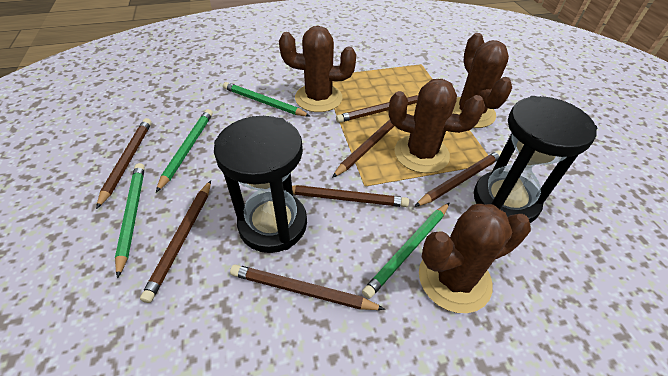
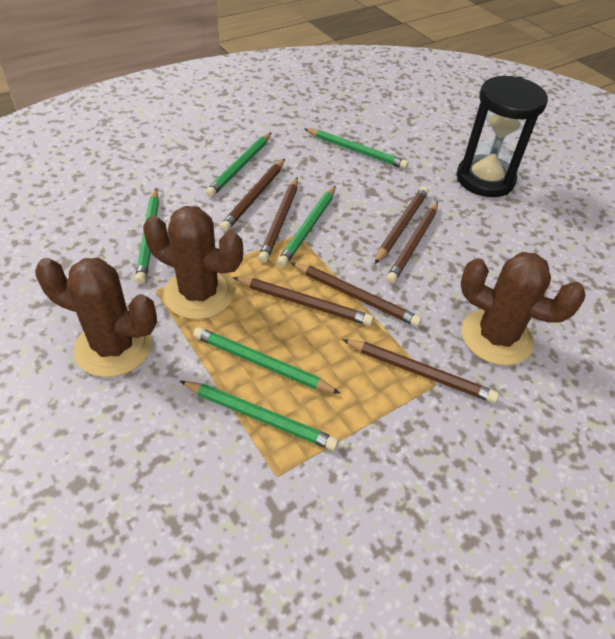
black hourglass: [214,116,307,253] [474,96,598,223] = 2 -> [457,76,548,197] = 1
brown cactus: [279,26,356,112] [388,79,485,173] [419,204,531,313] [452,33,512,128] = 4 -> [35,258,157,377] [143,206,243,320] [461,252,586,365] = 3
green pencil: [115,163,145,279] [156,109,213,192] [223,82,310,117] [362,202,450,299] = 4 -> [135,189,159,284] [180,381,339,451] [193,327,341,394] [205,132,272,197] [277,186,336,267] [305,128,408,169] = 6

